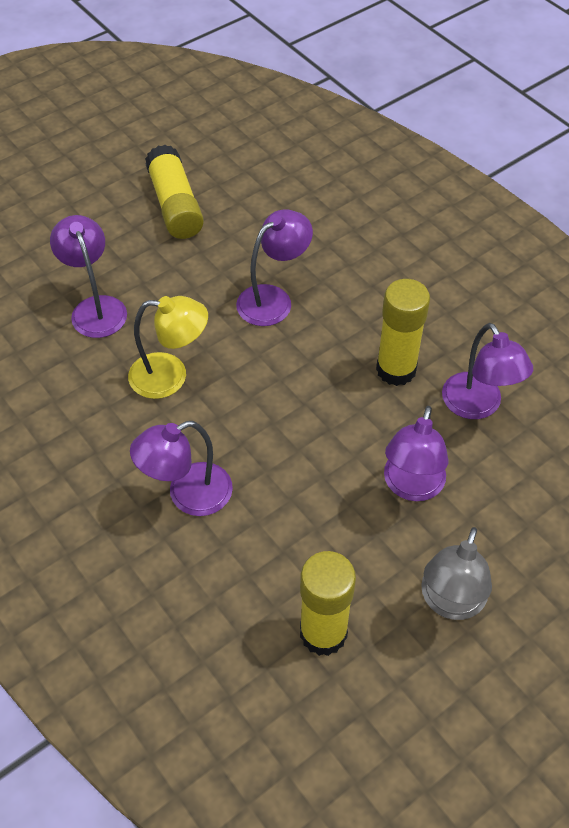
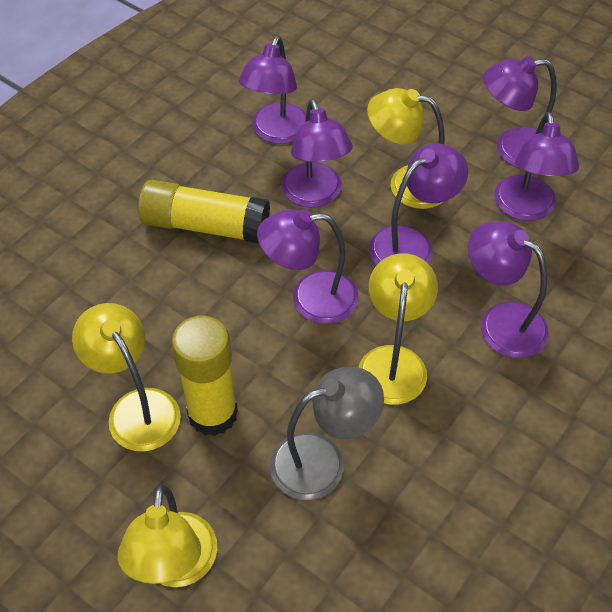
purple lamp: [50,215,127,338] [130,421,233,516] [236,209,313,326] [384,406,448,501] [442,323,533,419] = 5 -> [239,36,306,144] [257,209,358,324] [281,99,353,208] [369,143,468,265] [468,221,549,358] [483,56,557,168] [494,112,579,221] = 7
yellow glue stick: [145,145,204,239] [300,551,356,656] [376,279,430,386] = 3 -> [138,180,270,243] [171,316,238,436] = 2
yellow lamp: [128,296,208,399] = 1 -> [72,303,181,452] [117,484,217,587] [358,253,438,405] [367,88,444,209] = 4

